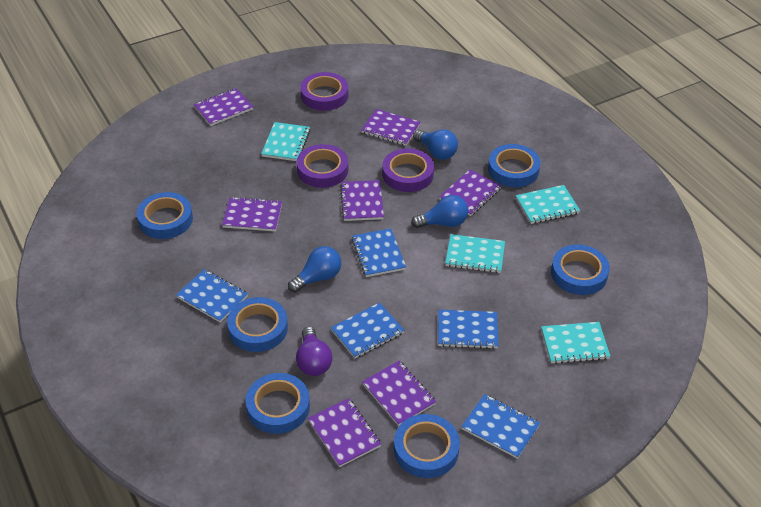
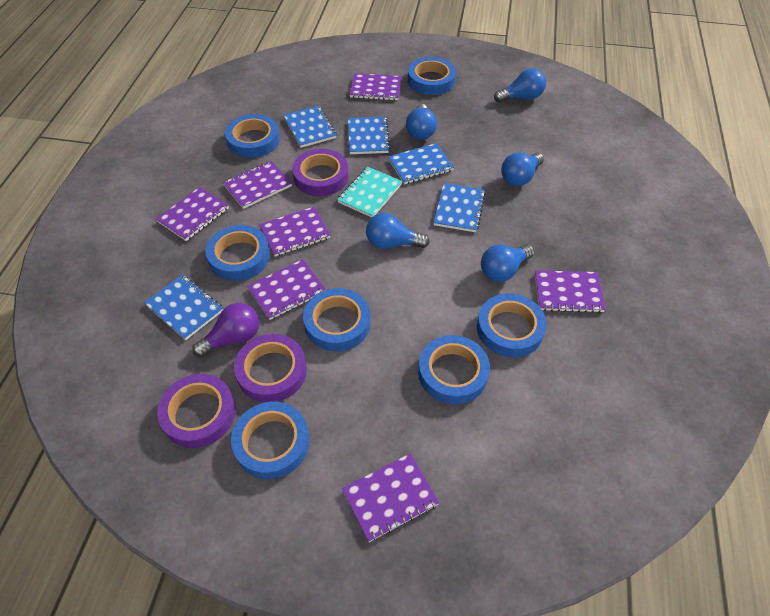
blue light bulb: [288,246,341,293] [411,195,468,228] [413,129,458,160] = 3 -> [366,213,430,249] [406,104,437,140] [481,244,535,282] [494,68,546,102] [501,152,544,186] = 5
blue tape: [137,192,193,239] [227,297,288,352] [245,373,310,434] [394,414,460,478] [488,144,541,187] [551,245,610,295] = 6 -> [206,225,270,281] [225,114,280,158] [231,402,310,479] [303,288,370,352] [408,57,456,95] [418,335,490,404] [477,294,547,357] = 7
turquoise notebook: [261,122,310,161] [445,234,505,273] [516,185,580,224] [541,322,610,364] = 4 -> [337,167,402,217] = 1

